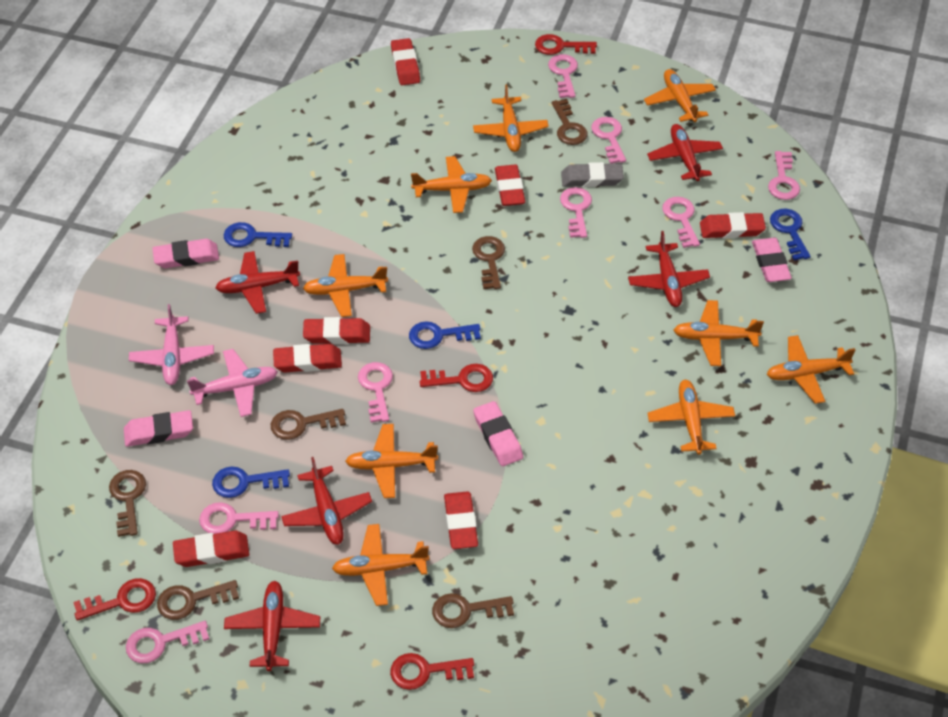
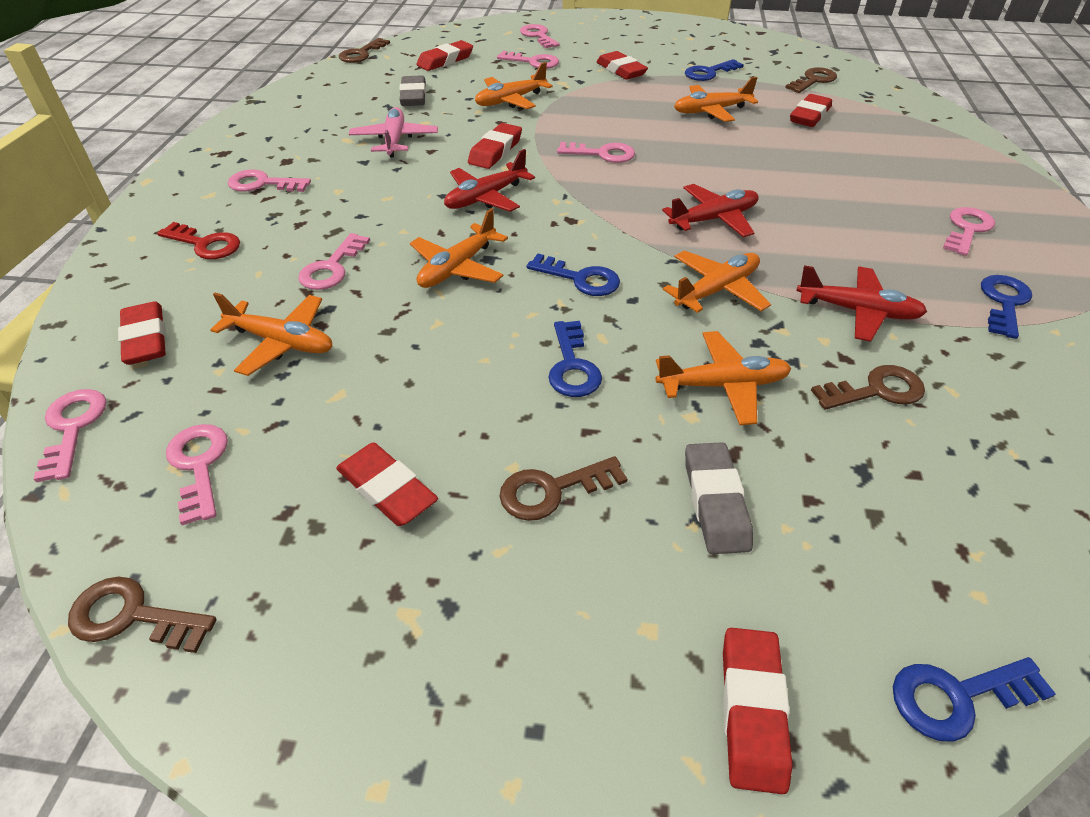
blue key: [212,467,290,498] [224,222,292,247] [409,321,481,349] [770,209,811,260] = 4 -> [527,254,620,296] [548,321,602,397] [685,59,744,81] [893,657,1056,742] [981,275,1032,339] = 5
brown key: [109,470,146,537] [157,580,239,620] [271,409,346,440] [432,593,514,628] [472,236,505,289] [552,99,588,145] = 6 -> [68,576,217,653] [339,38,390,63] [499,456,628,521] [785,67,837,93] [811,365,925,410] = 5
grey eraser: [561,162,624,187] = 1 -> [399,75,426,106] [685,442,753,554] = 2
orange plane: [303,254,388,317] [332,524,429,606] [345,424,438,498] [411,156,492,213] [473,84,549,152] [644,69,716,122] [647,380,735,455] [674,300,764,366] [766,335,855,404] = 9 -> [210,293,332,376] [410,208,508,288] [475,62,553,109] [655,331,792,425] [663,250,771,313] [674,77,758,122] = 6
pink eraser: [124,410,193,447] [152,239,219,268] [473,401,523,466] [752,238,792,282] = 4 -> none = 0
pink plane: [129,304,214,385] [187,349,278,417] = 2 -> [349,107,438,158] = 1
red key: [73,578,156,621] [390,653,474,690] [420,364,493,392] [535,34,597,55] = 4 -> [157,222,240,259] = 1
red plane: [215,251,300,314] [224,581,320,671] [281,457,372,545] [628,231,710,307] [647,124,723,181] = 5 -> [444,149,535,212] [662,184,759,237] [796,265,927,342] = 3

